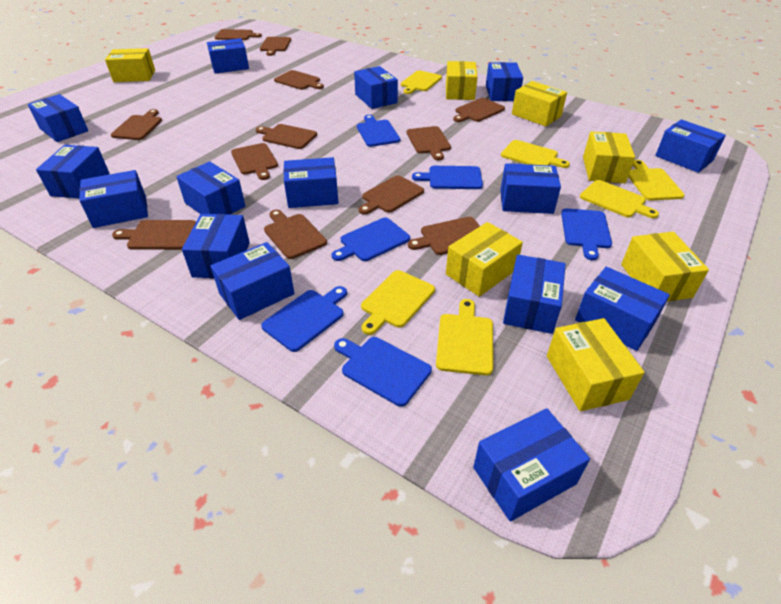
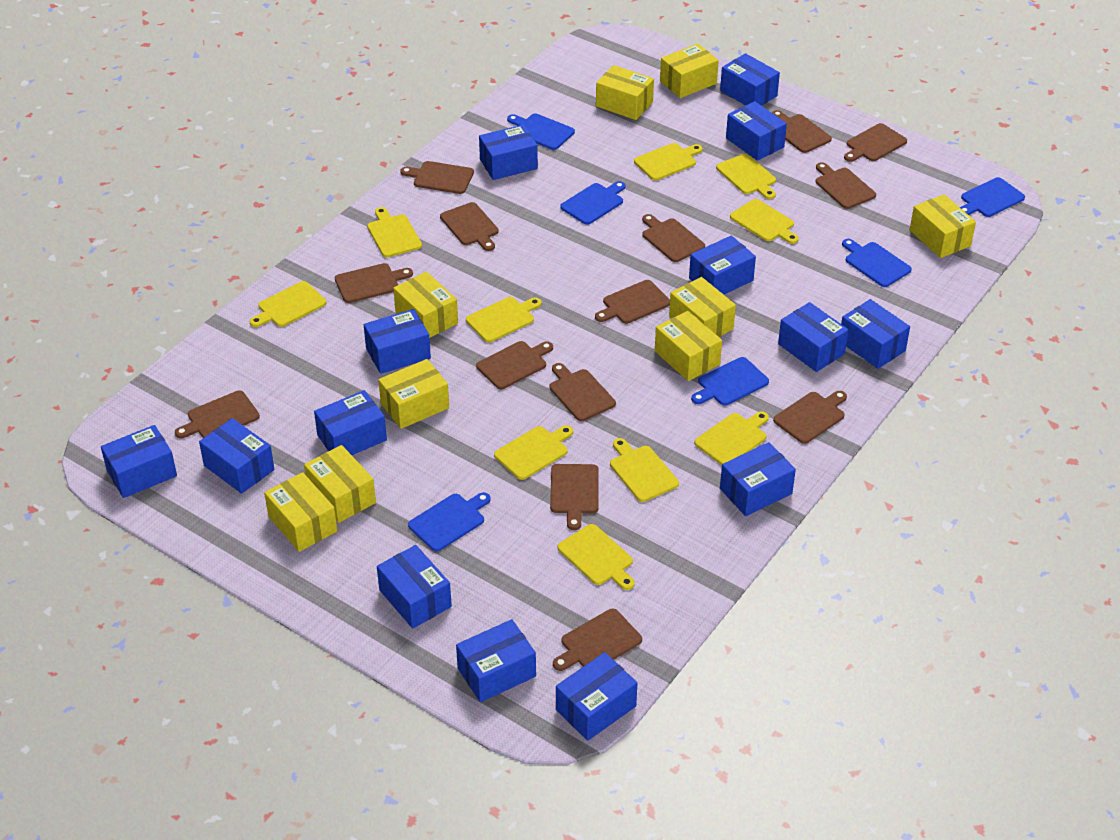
blue box: [28,94,88,142] [36,145,109,198] [79,170,148,228] [176,162,245,215] [182,214,250,278] [207,38,249,74] [211,242,294,320] [284,157,339,208] [354,66,398,109] [473,408,590,522] [486,62,523,101] [500,163,561,214] [503,255,566,334] [575,267,670,351] [655,120,726,173] = 15 -> [101,425,177,498] [199,418,275,494] [314,390,387,455] [364,309,431,374] [377,545,452,629] [456,619,536,702] [479,125,538,180] [556,652,637,741] [689,235,756,295] [720,53,780,106] [720,442,796,516] [726,101,787,161] [778,302,849,372] [841,299,910,369] = 14
brown cutting board: [111,109,162,140] [112,220,196,250] [215,29,262,40] [231,143,278,180] [256,124,317,149] [260,37,291,56] [264,210,327,259] [274,70,324,90] [359,175,424,215] [407,126,451,160] [408,217,480,255] [453,98,505,122] = 12 -> [175,390,260,438] [335,263,413,303] [400,161,474,194] [440,202,499,251] [476,341,553,389] [549,363,616,421] [550,464,599,530] [553,609,642,671] [595,280,670,324] [642,214,705,262] [772,110,832,153] [773,391,847,444] [815,162,876,209] [844,123,907,162] = 14
yellow box: [105,48,155,82] [446,61,478,100] [446,222,523,297] [512,81,567,127] [547,318,645,411] [583,131,635,183] [621,232,709,301] = 7 -> [264,472,337,552] [304,445,376,523] [378,359,449,429] [393,272,458,338] [596,65,654,120] [655,311,722,381] [660,44,719,98] [669,277,736,337] [910,194,976,258] = 9
yellow cutting board: [361,270,435,335] [401,70,442,94] [436,299,493,376] [501,140,570,168] [580,180,659,218] [628,160,684,201] = 6 -> [250,281,326,327] [367,207,422,257] [466,297,542,342] [494,425,573,480] [558,524,635,590] [610,438,679,502] [634,143,703,180] [694,411,769,465] [716,154,776,199] [730,199,799,244] = 10

